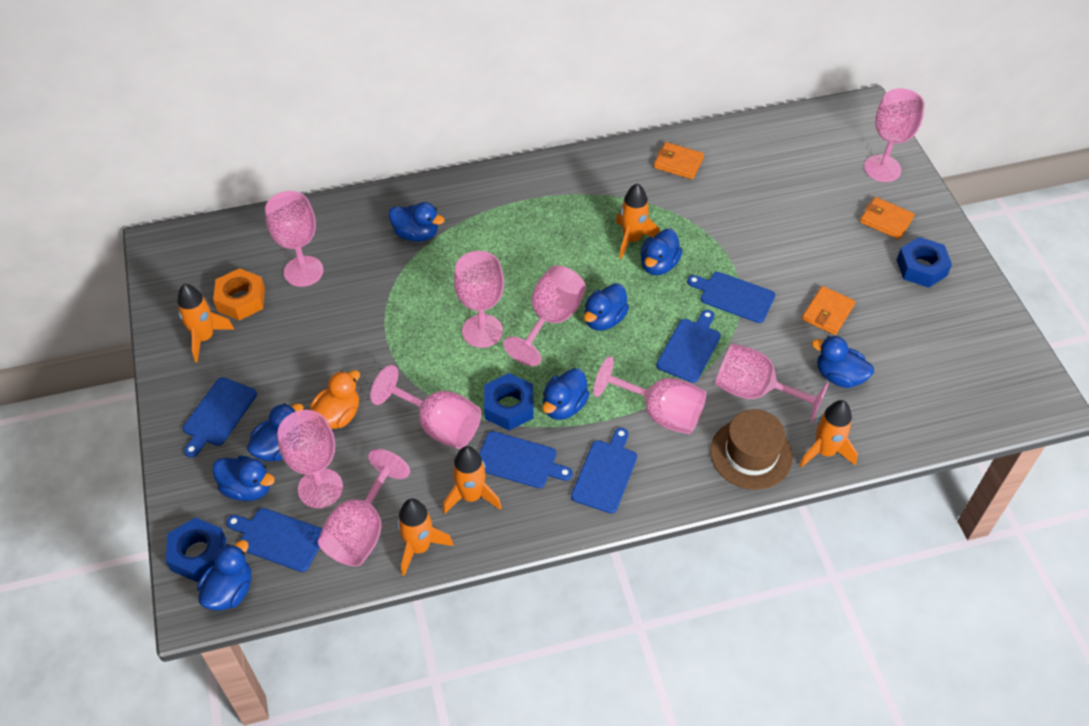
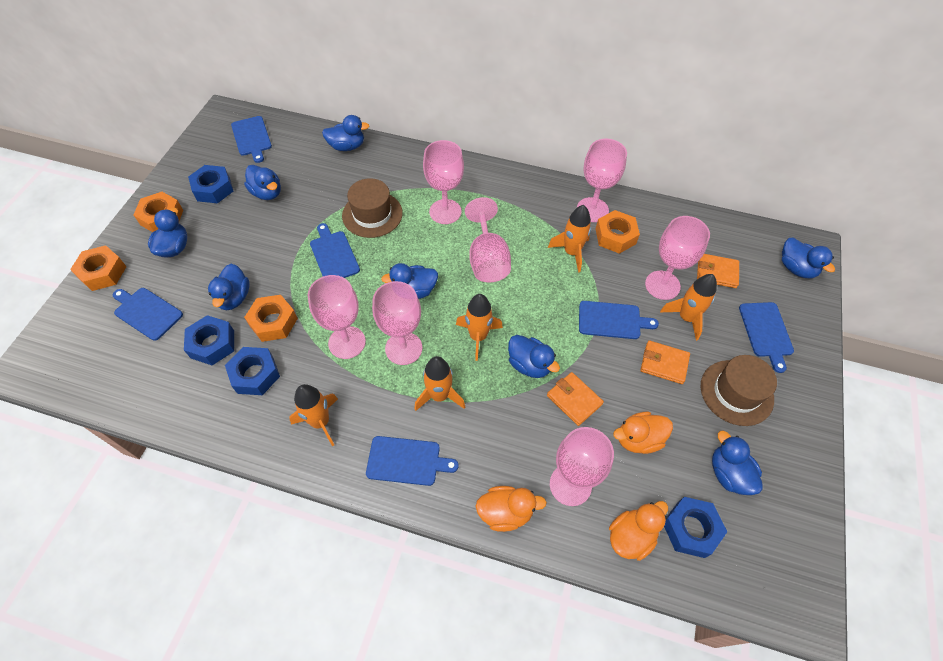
blue nut: [165,517,226,582] [484,373,534,430] [897,237,952,288] = 3 -> [184,315,234,365] [188,165,233,203] [225,347,280,395] [664,497,727,558] = 4
brown hat: [710,409,793,490] = 1 -> [342,178,403,238] [701,355,777,426] = 2
orange duck: [310,370,360,429] = 1 -> [475,486,547,532] [609,501,668,561] [613,412,673,454] = 3
orange nut: [213,268,265,320] = 1 -> [70,245,127,291] [134,192,183,232] [244,295,298,342] [595,210,640,254] = 4
pink goblet: [265,191,323,287] [277,410,343,508] [318,449,410,566] [370,365,481,449] [454,251,504,348] [503,265,586,366] [593,356,706,434] [715,343,829,423] [864,88,925,182] = 9 -> [308,275,366,359] [372,281,422,365] [423,140,464,224] [465,197,511,282] [550,427,614,506] [577,139,627,222] [645,216,710,300] = 7

